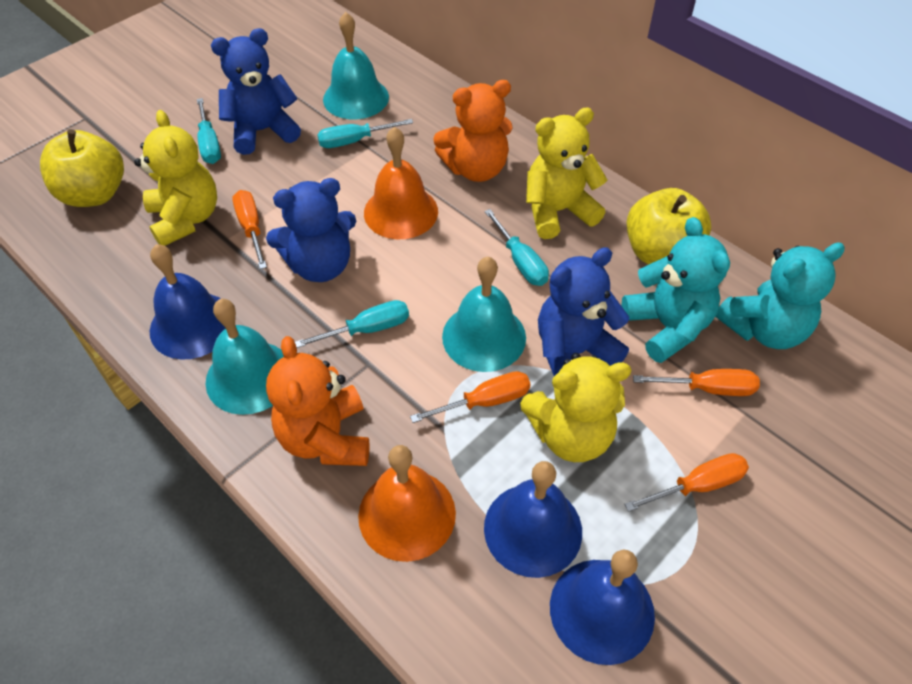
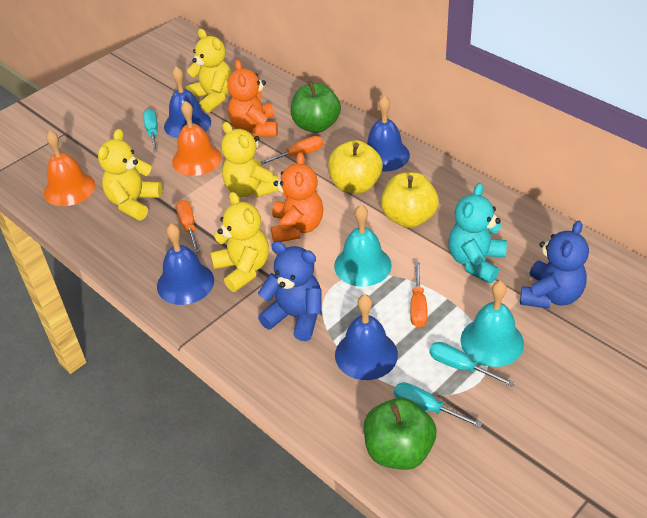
blue bell: [150,244,226,360] [484,461,582,578] [550,550,655,665] = 3 -> [157,223,214,305] [164,66,211,138] [335,294,398,380] [367,95,410,172] = 4
blue teddy bear: [211,28,301,155] [266,178,356,282] [538,247,629,376] = 3 -> [258,241,321,341] [520,220,589,309] = 2
green apple: none = 0 -> [291,81,341,133] [364,398,436,470] = 2
orange screwdriver: [232,190,267,269] [410,371,531,423] [624,453,749,512] [633,369,760,396] = 4 -> [176,200,200,253] [260,136,323,165] [410,262,428,328] = 3
turquoise bell: [206,299,284,415] [323,12,389,119] [442,257,526,372] = 3 -> [334,205,392,287] [461,281,524,367] = 2
turquoise screwdriver: [197,98,221,164] [295,300,409,348] [317,119,413,148] [484,209,549,286] = 4 -> [143,109,158,152] [394,382,483,428] [429,342,515,387] = 3
turquoise teddy bear: [621,217,730,363] [715,242,845,349] = 2 -> [448,183,507,284] = 1
yellow teddy bear: [134,110,217,246] [521,353,632,462] [526,107,607,239] = 3 -> [98,129,162,220] [185,29,232,113] [210,192,269,292] [221,122,279,197] = 4

